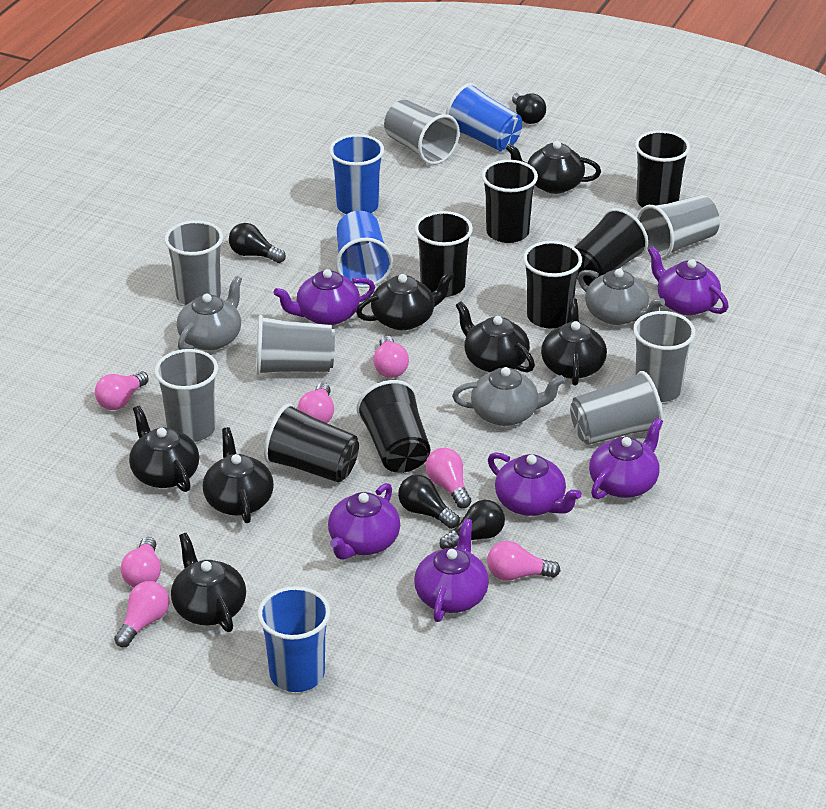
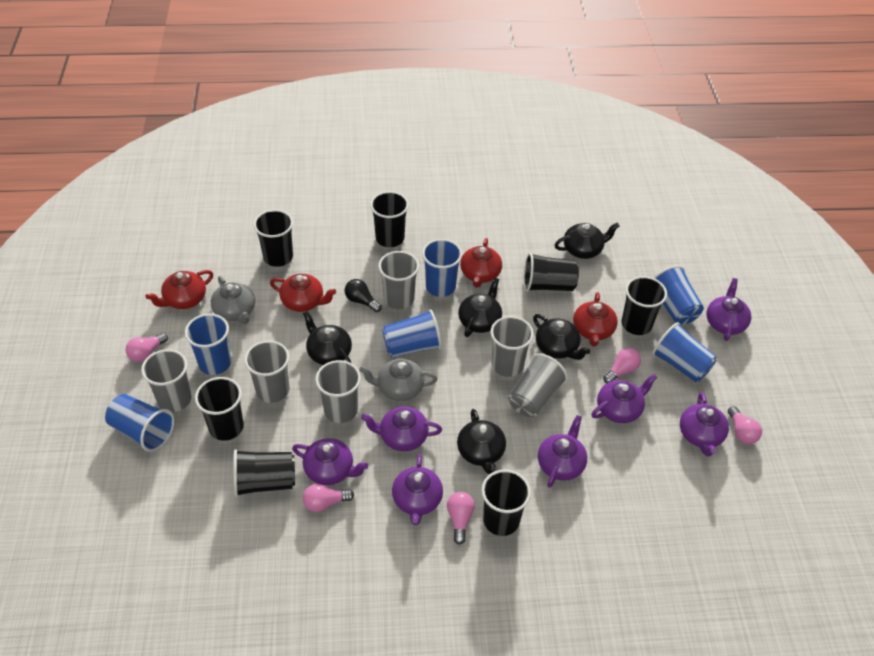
black light bulb: [229,223,286,263] [398,475,460,529] [439,500,505,549] [512,93,546,124] = 4 -> [345,279,382,312] = 1
black teapot: [129,406,199,492] [171,533,246,632] [203,427,274,523] [356,271,455,330] [455,301,535,373] [506,141,601,194] [541,298,607,385] = 7 -> [303,311,352,365] [457,409,506,474] [458,278,502,337] [533,314,590,360] [555,222,620,259] = 5
blue cup: [258,586,330,692] [329,134,384,214] [336,211,393,288] [445,83,522,152] = 4 -> [105,394,175,452] [185,314,231,375] [382,309,442,357] [422,239,462,297] [652,322,716,382] [653,265,704,324] = 6
grey cup: [155,349,218,442] [165,220,223,305] [256,315,335,375] [384,100,460,165] [570,371,663,445] [633,311,696,402] [637,195,720,259] = 7 -> [141,349,192,412] [244,340,289,403] [315,360,361,423] [378,251,419,309] [490,316,534,377] [508,353,568,417] = 6
grey teapot: [177,276,242,351] [452,367,565,426] [578,269,665,325] = 3 -> [211,276,255,324] [359,359,438,401] = 2
pink light bulb: [95,371,149,410] [114,581,169,647] [121,537,161,587] [297,383,334,423] [373,336,409,378] [425,448,471,508] [487,541,561,581] = 7 -> [126,333,168,362] [303,484,354,512] [447,492,475,545] [603,348,641,383] [728,406,762,444] = 5
purple teapot: [273,269,375,325] [328,483,400,560] [414,519,489,622] [488,452,582,516] [589,418,663,499] [648,246,729,315] = 6 -> [292,438,368,485] [361,406,442,451] [392,454,443,525] [538,415,587,488] [592,374,657,423] [680,392,729,456] [706,278,751,341] = 7
red teapot: none = 0 -> [145,270,213,309] [270,274,336,312] [460,238,502,288] [573,292,618,346] = 4

